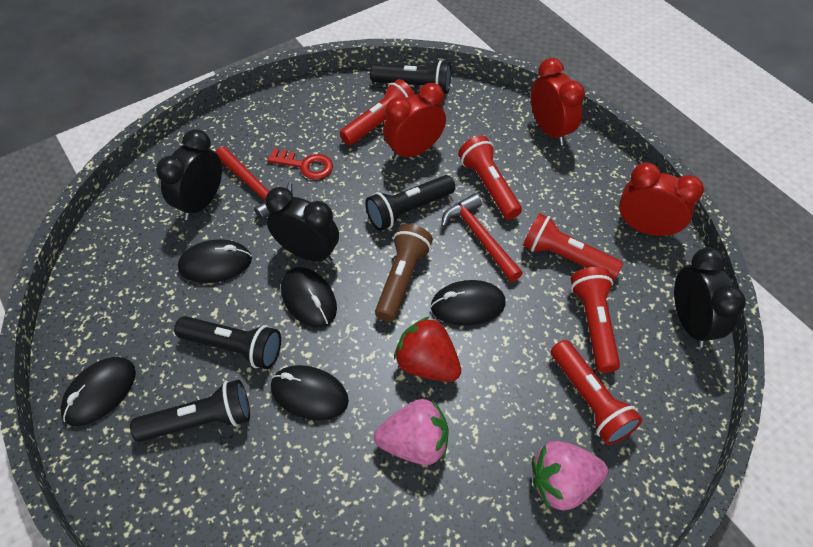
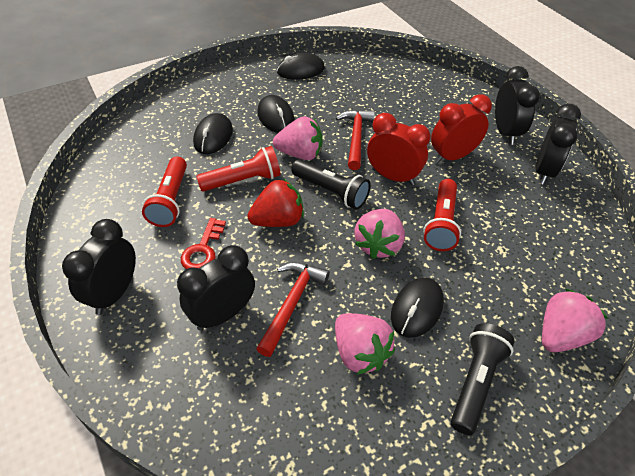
black clock: [156,129,222,220] [265,187,339,263] [674,247,746,348] = 3 -> [62,219,136,315] [177,245,255,331] [495,66,540,145] [535,104,581,185] = 4
black flashlight: [130,380,250,442] [174,316,281,369] [365,175,455,231] [370,60,451,94] = 4 -> [291,159,371,210] [451,323,515,435] = 2
black mouse: [60,357,136,426] [178,239,252,283] [271,365,349,420] [281,267,337,328] [430,280,506,326] = 5 -> [193,113,233,154] [257,95,295,133] [277,53,325,80] [391,278,444,338] = 4
brown flashlight: [375,224,433,322] = 1 -> none = 0
pink strawberry: [374,399,449,465] [532,441,608,511] = 2 -> [273,116,322,160] [335,313,395,375] [355,209,405,259] [542,289,608,352] = 4
red clock: [383,83,446,161] [531,58,585,145] [619,163,704,238] = 3 -> [367,113,431,185] [431,94,492,163] = 2
red flashlight: [340,79,414,145] [458,136,522,220] [523,213,623,280] [551,340,642,445] [571,267,620,373] = 5 -> [142,157,187,227] [196,146,281,192] [423,179,461,251] = 3

